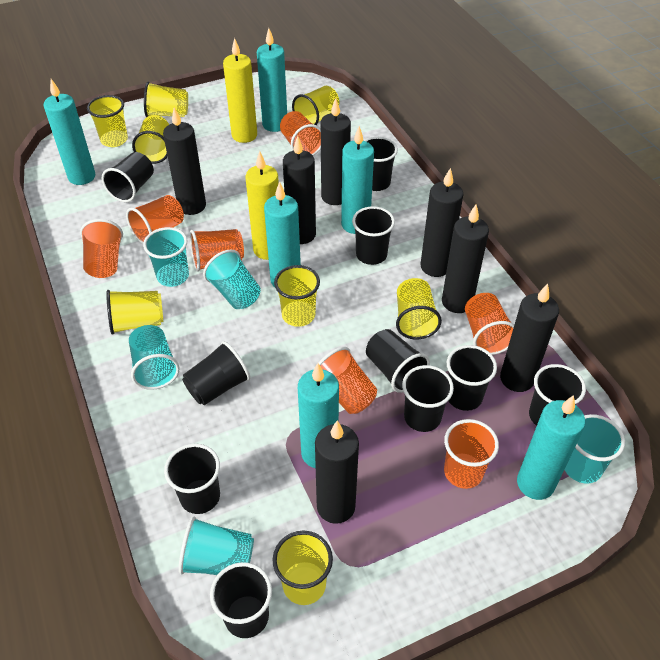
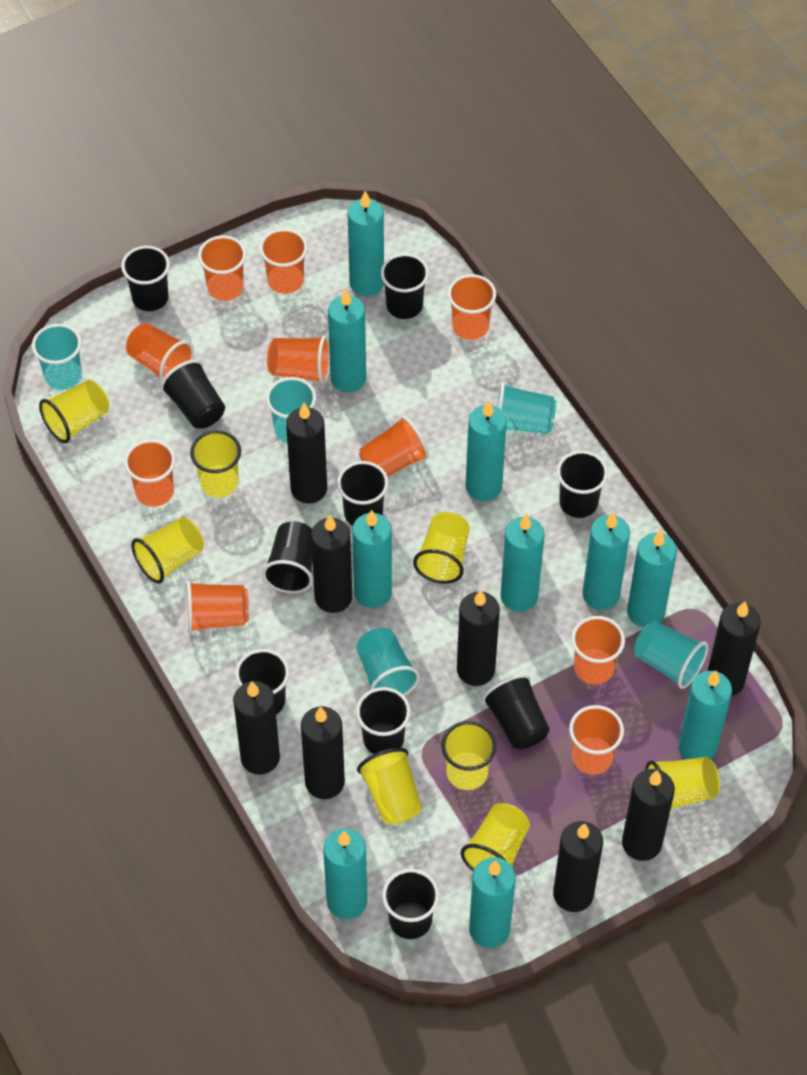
black candle: [163,108,206,215] [283,136,316,244] [315,421,359,524] [320,98,351,205] [420,168,463,277] [442,204,489,313] [500,284,559,392] = 7 -> [233,681,280,775] [286,403,327,503] [301,706,345,799] [311,515,352,613] [457,590,500,686] [553,821,603,912] [622,769,675,861] [708,602,761,696] = 8
orange cup: [80,219,123,278] [126,195,184,244] [190,229,244,272] [280,111,321,156] [314,347,377,414] [444,419,499,489] [465,293,514,355] = 7 -> [124,439,175,507] [126,323,194,381] [185,581,249,633] [198,236,246,301] [259,229,308,294] [267,335,330,384] [359,416,429,477] [448,274,496,340] [569,705,624,775] [571,616,625,685] = 10
turquoise candle: [44,79,95,185] [257,28,287,132] [264,181,301,287] [298,363,339,468] [341,126,374,234] [517,395,586,500] = 6 -> [323,828,367,919] [328,289,366,392] [348,191,384,296] [352,510,392,608] [465,400,507,501] [469,857,516,948] [501,513,544,612] [582,512,630,610] [627,530,677,628] [678,671,732,760] = 10
yellow candle: [223,38,257,143] [245,151,279,260] = 2 -> none = 0

